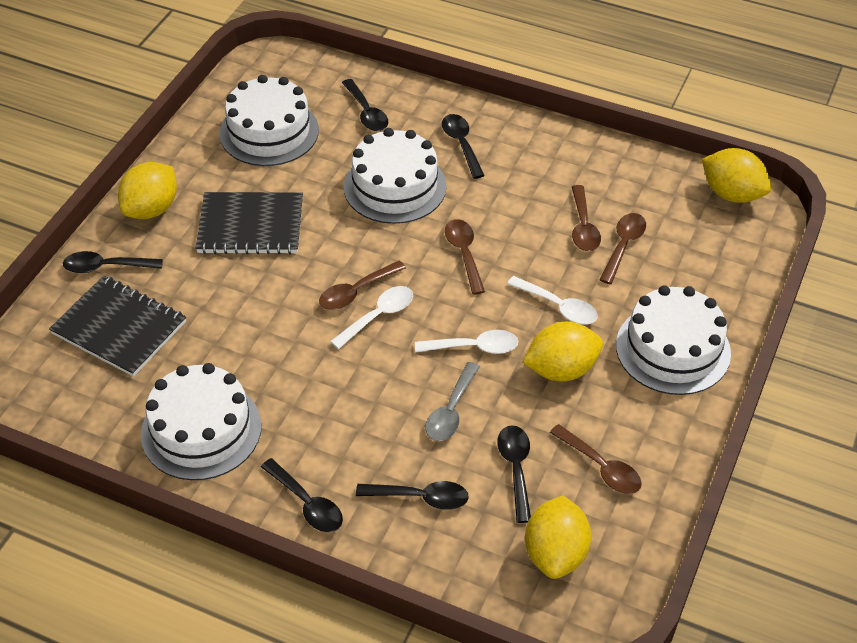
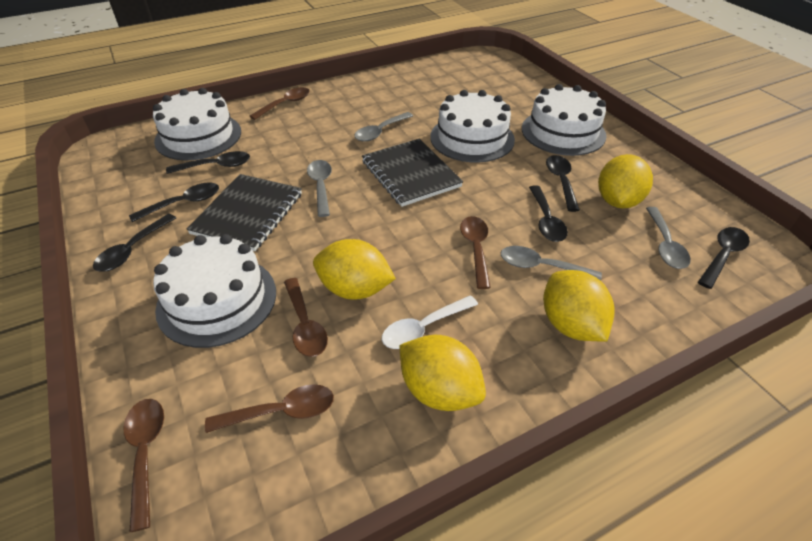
grey spoon: [425,362,480,441] = 1 -> [307,160,332,217] [354,112,413,142] [501,246,602,281] [646,207,691,269] = 4
white spoon: [330,286,413,349] [415,330,518,354] [507,276,598,324] = 3 -> [382,295,478,349] = 1

